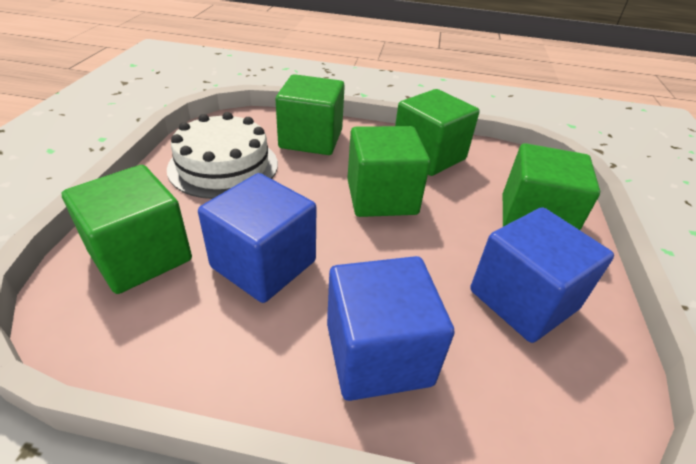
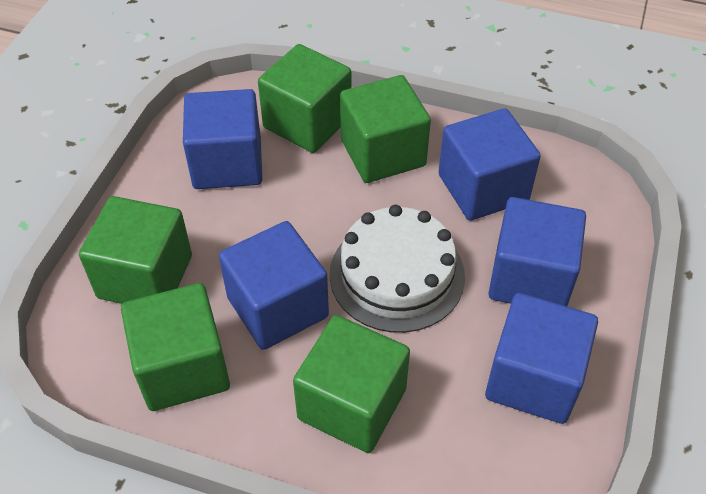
blue cube: [198,173,316,303] [327,256,455,401] [470,207,614,343] = 3 -> [183,89,262,189] [219,221,329,350] [439,108,541,221] [485,293,598,424] [489,197,586,306] = 5

